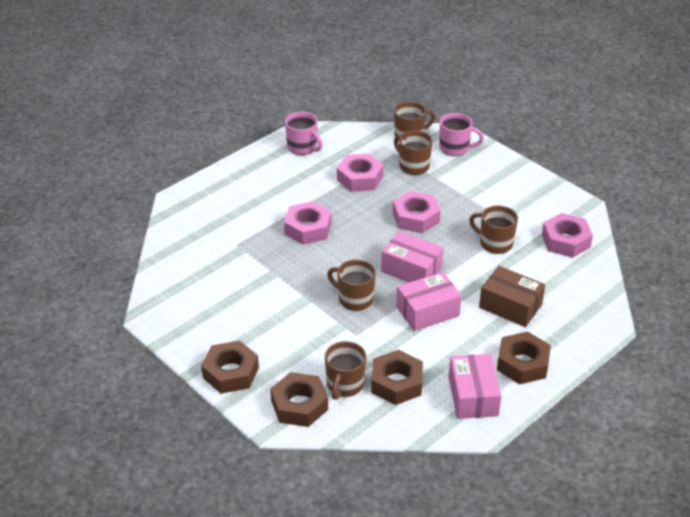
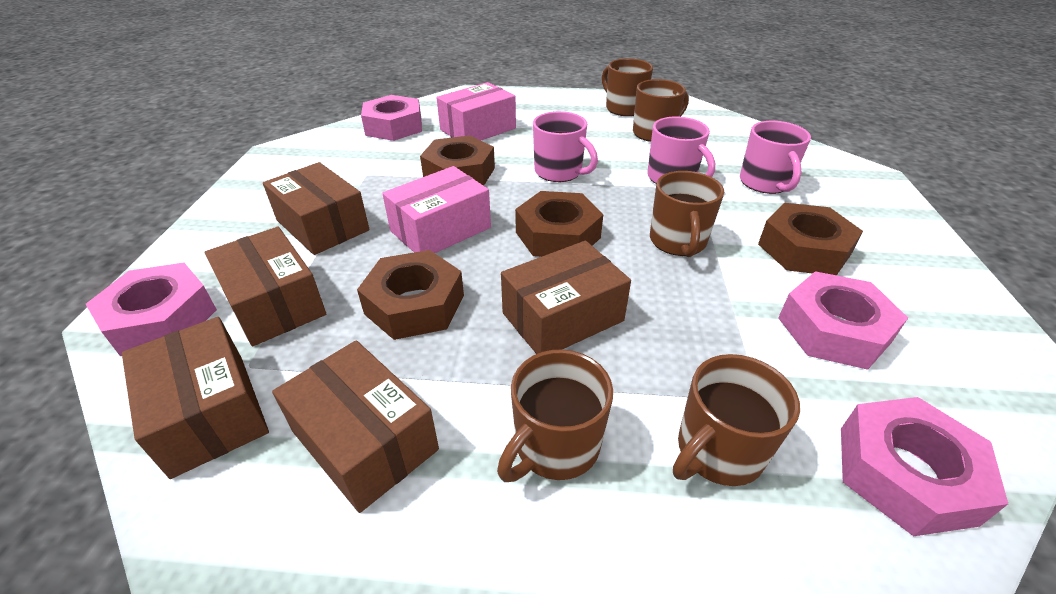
brown box: [479,266,545,327] = 1 -> [122,317,269,479] [205,227,326,346] [263,162,370,255] [272,340,439,513] [501,241,631,354] = 5
pink box: [381,231,443,282] [396,272,462,331] [448,354,502,419] = 3 -> [382,166,491,253] [436,82,516,140] = 2
pink mug: [285,112,323,155] [439,113,484,156] = 2 -> [533,111,598,182] [647,116,715,184] [740,121,811,194] = 3

